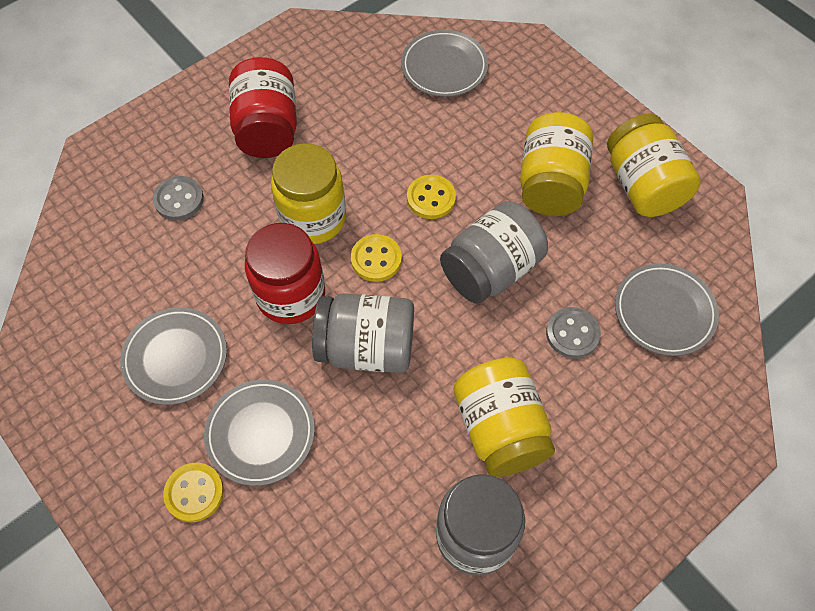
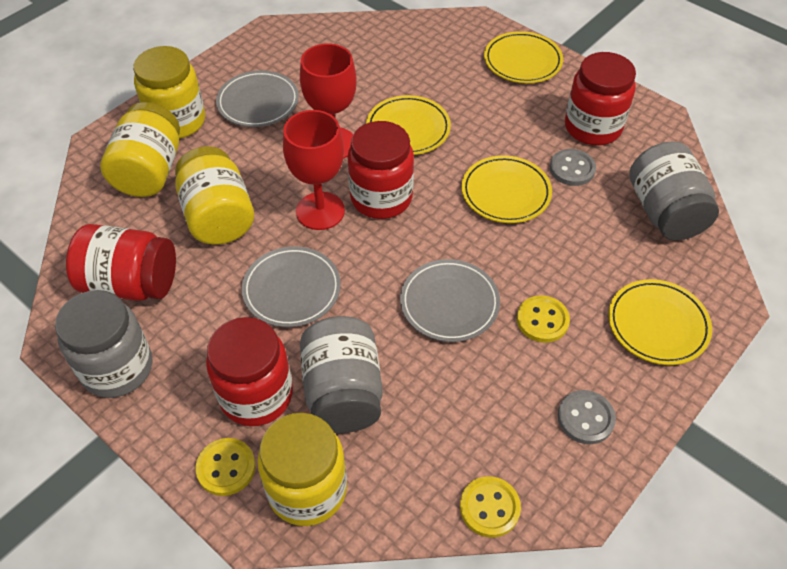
grey plate: [120,307,227,405] [204,380,315,486] [401,30,488,97] [615,264,719,356] = 4 -> [216,70,299,127] [242,246,341,327] [400,259,500,342] = 3
red goblet: none = 0 -> [283,110,345,230] [300,43,357,159] = 2
red jar: [229,57,297,158] [245,223,325,324] = 2 -> [66,224,176,301] [206,317,293,426] [348,121,414,219] [565,52,636,145] = 4
yellow plate: none = 0 -> [366,95,451,155] [462,155,552,223] [484,31,563,83] [608,279,712,365] = 4

